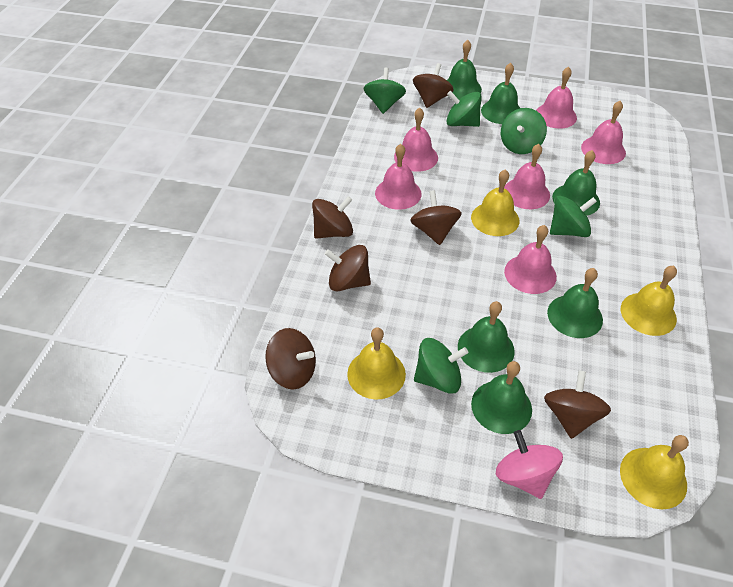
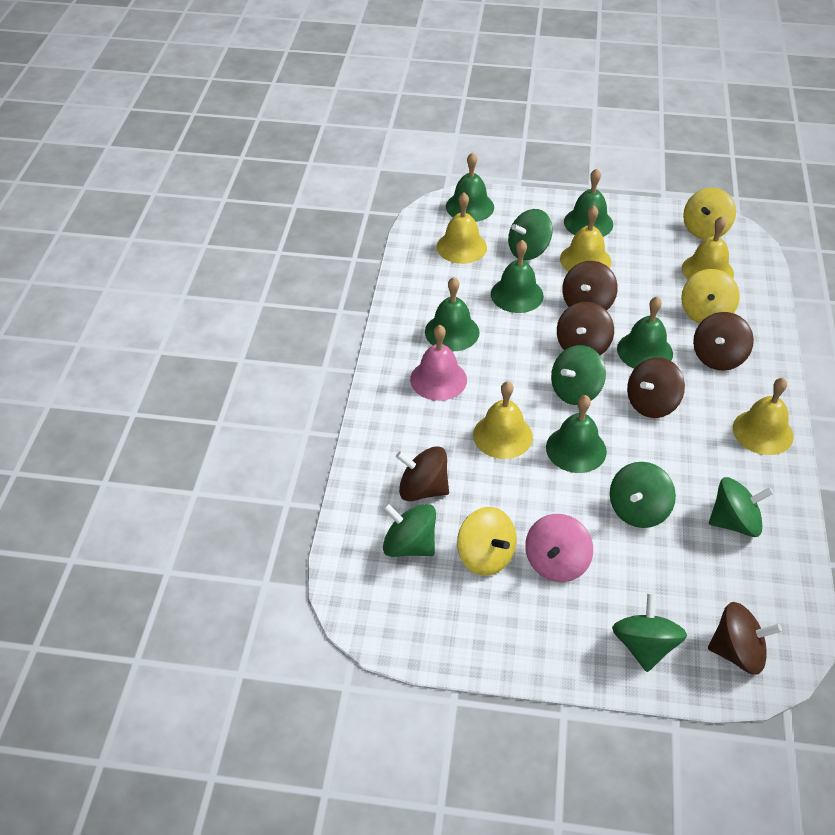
green spinning top: [364,68,406,114] [414,338,468,394] [446,91,482,127] [501,108,547,154] [550,196,597,237] = 5 -> [383,503,436,557] [508,209,553,260] [551,345,606,405] [610,462,676,528] [612,593,687,672] [709,477,774,537] = 6
pink bell: [375,144,421,210] [394,108,438,172] [504,144,550,209] [504,225,557,294] [536,67,577,129] [581,101,626,164] = 6 -> [410,325,467,401] = 1
yellow bell: [347,327,406,399] [471,169,519,236] [620,435,689,509] [621,266,677,336] = 4 -> [437,193,487,264] [473,381,533,459] [560,206,611,272] [682,216,734,280] [733,378,793,455] = 5
yellow spinning top: none = 0 -> [457,507,517,576] [681,269,740,324] [683,188,736,240] = 3

